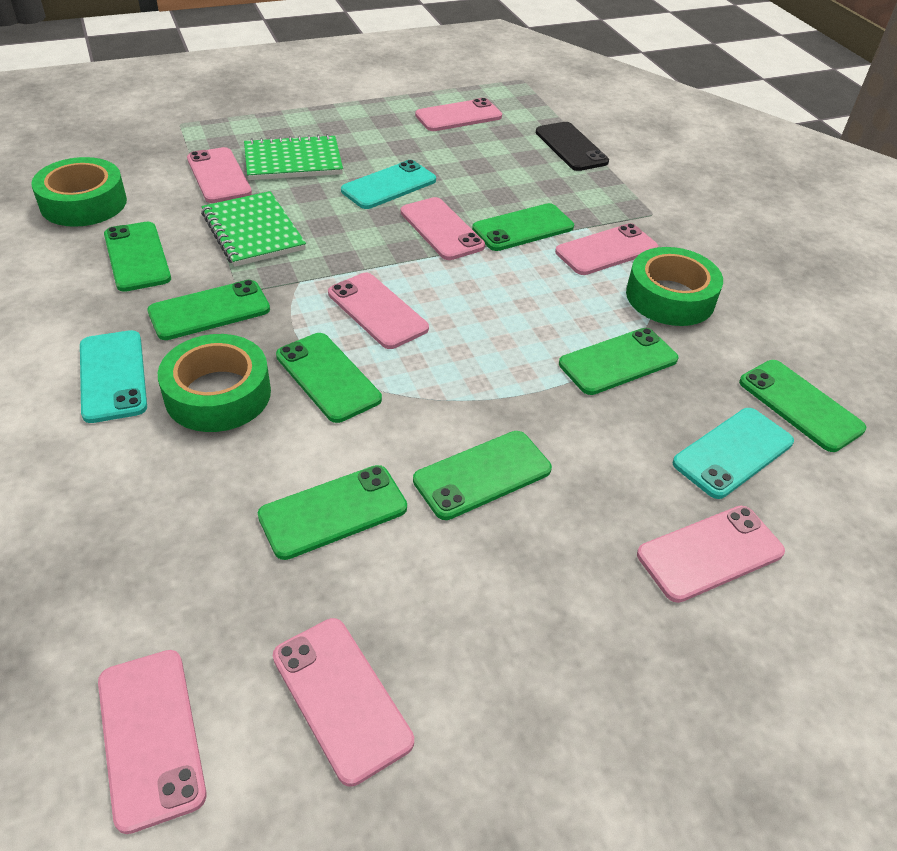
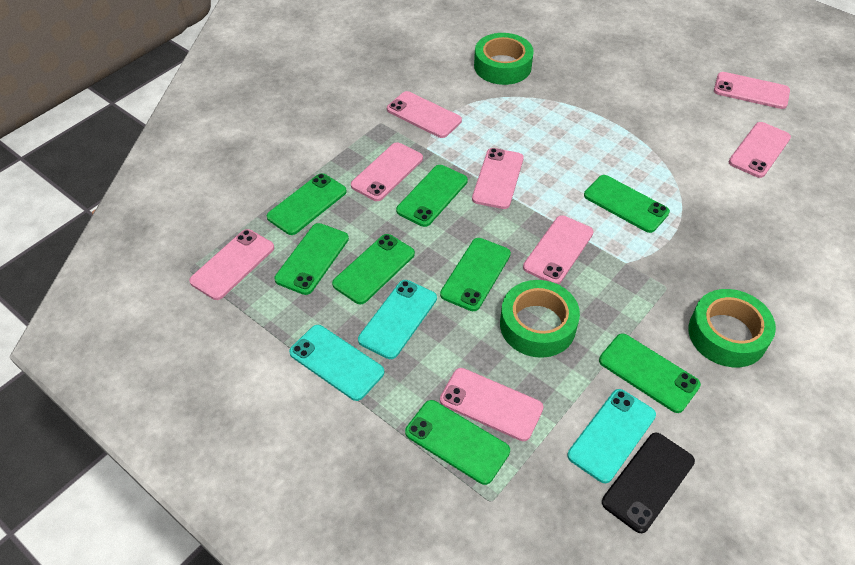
green notebook: [201,191,306,267] [244,134,343,180] = 2 -> none = 0

